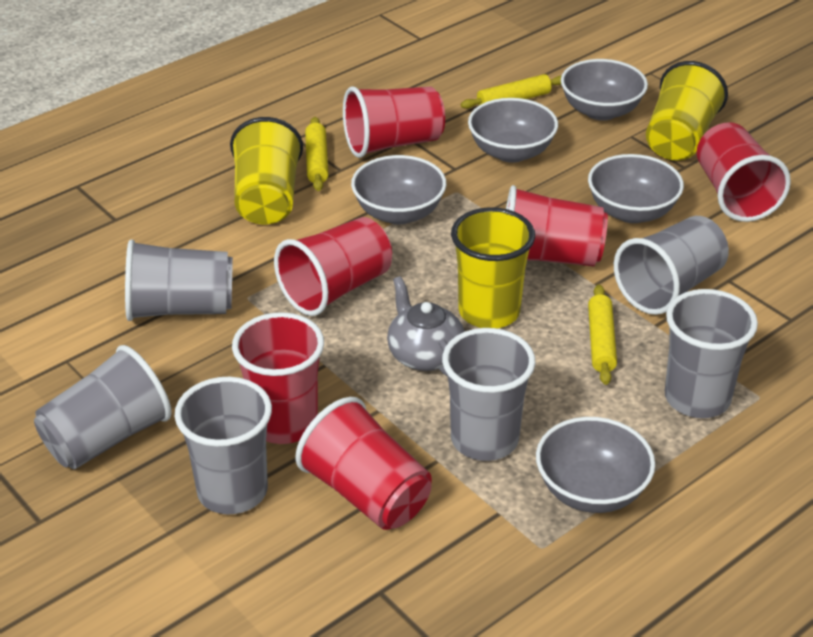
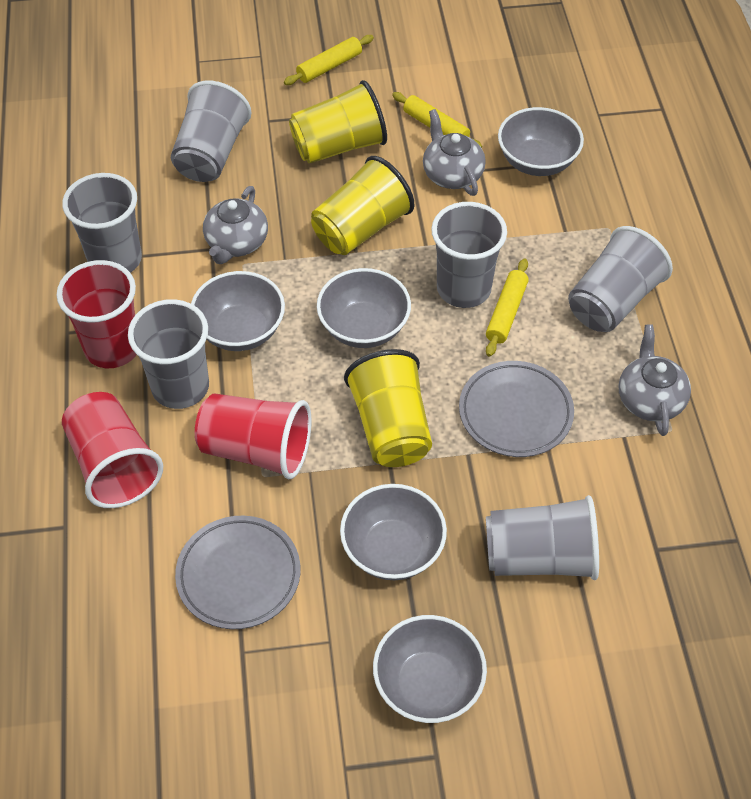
grey plate: none = 0 -> [175,516,300,629] [459,361,574,457] = 2
grey teapot: [387,276,464,377] = 1 -> [203,186,268,264] [423,109,486,196] [619,324,691,436] = 3
red cup: [232,312,324,444] [274,217,392,316] [296,397,432,530] [343,86,445,158] [506,185,608,266] [697,122,791,222] = 6 -> [57,260,137,368] [62,392,163,508] [195,394,311,479] = 3

